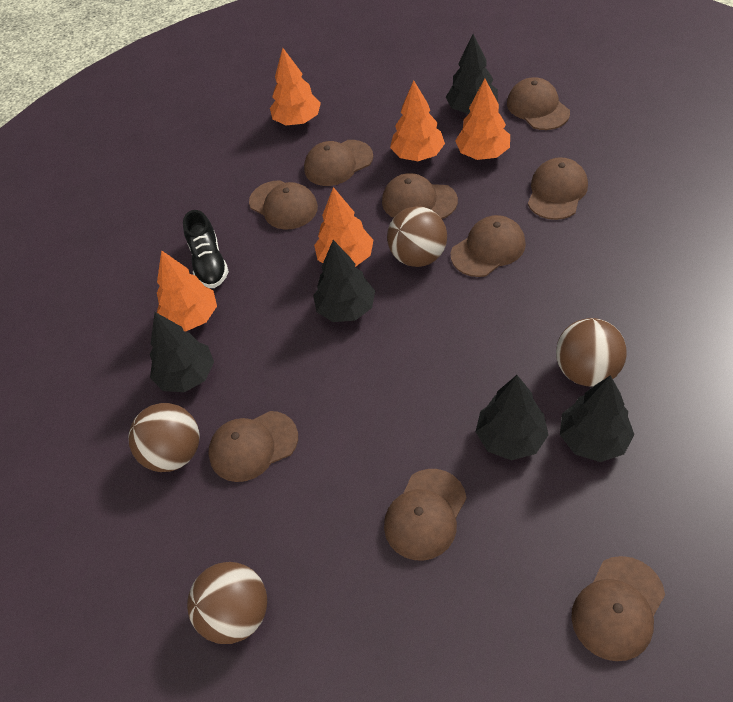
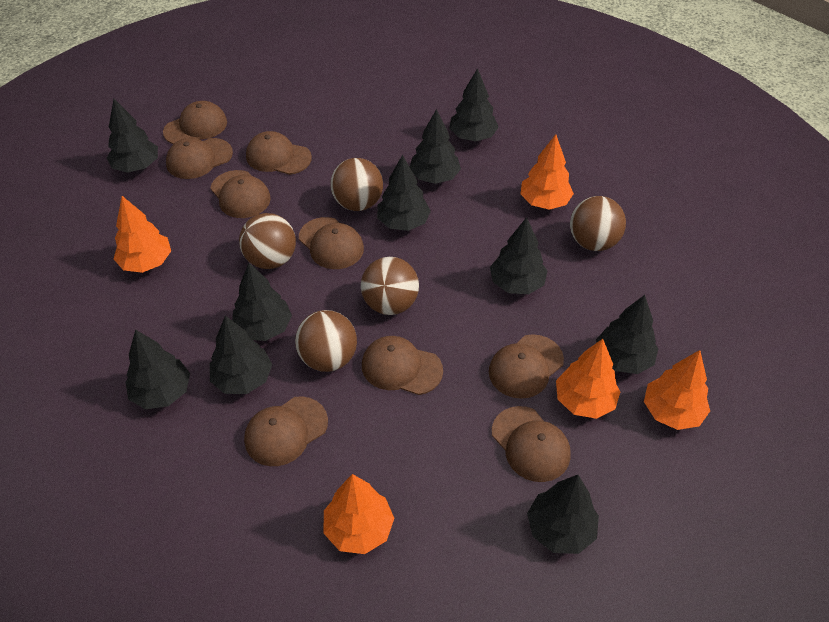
black shoe: [183,210,229,288] = 1 -> none = 0
black tree: [150,312,214,392] [313,240,375,322] [446,34,498,114] [475,375,548,460] [560,375,635,462] = 5 -> [107,99,158,173] [125,330,190,409] [210,316,272,394] [232,263,292,341] [377,155,431,231] [410,109,461,184] [449,68,499,142] [490,217,547,294] [527,475,599,554] [596,295,658,374] = 10
brown ball: [128,403,199,472] [187,562,267,644] [387,206,447,267] [556,318,627,386] = 4 -> [239,213,296,269] [295,310,357,372] [330,158,383,211] [361,257,419,315] [570,196,626,251] = 5

